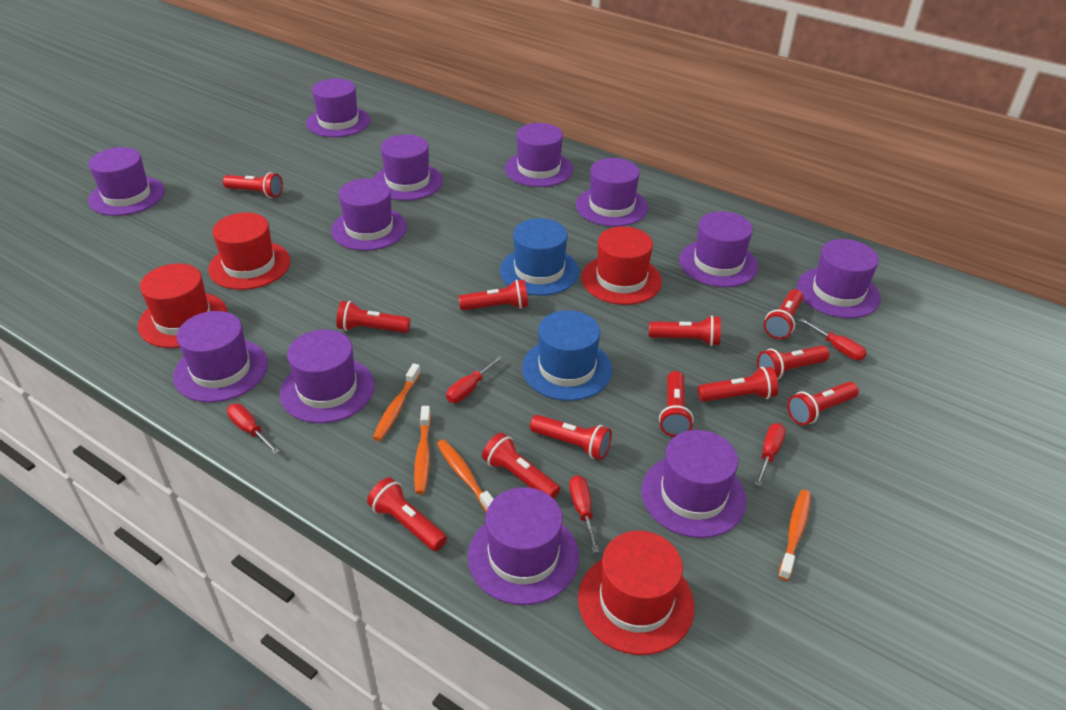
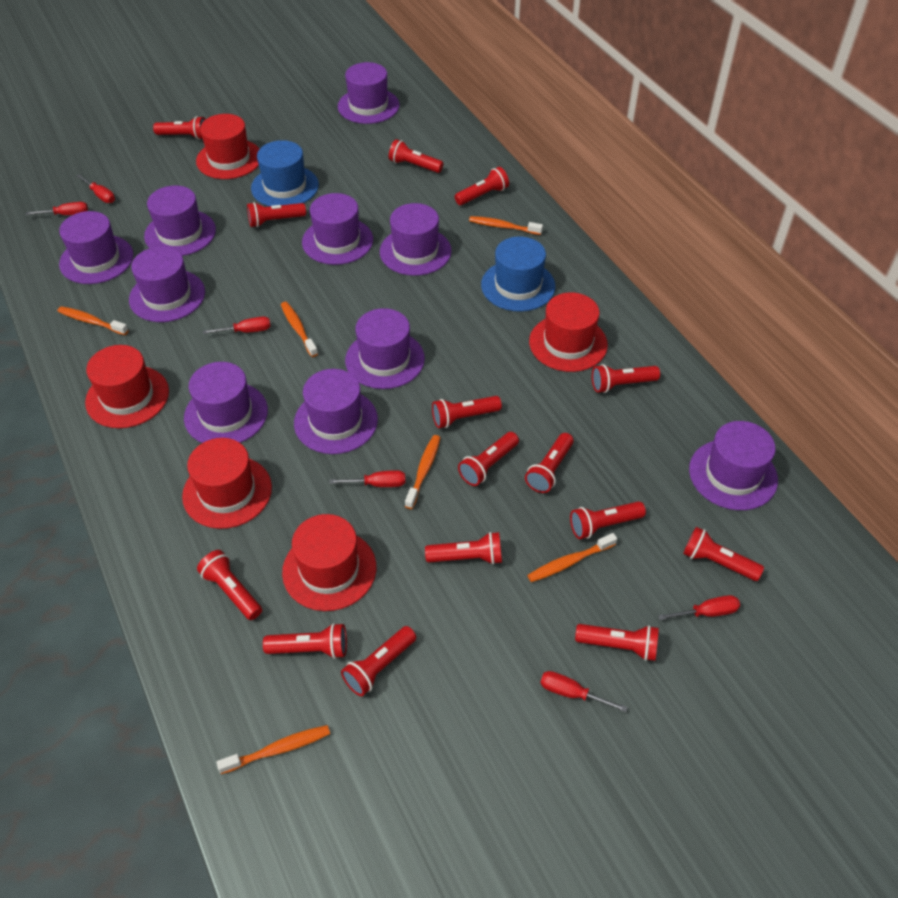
orange toothbrush: [373,363,421,441] [414,406,431,494] [437,439,494,512] [778,490,811,581] = 4 -> [58,306,129,335] [216,725,330,774] [281,302,318,357] [405,435,441,509] [469,216,543,235] [527,533,617,582] = 6
purple hat: [88,147,165,216] [173,311,268,402] [280,330,375,423] [306,78,371,137] [331,178,407,251] [373,134,443,201] [468,487,579,605] [505,123,573,187] [576,158,648,227] [642,430,747,538] [679,211,758,287] [797,239,881,318] = 12 -> [59,211,134,284] [129,246,205,322] [144,185,216,256] [184,362,268,443] [294,369,378,454] [302,193,373,265] [338,62,399,124] [345,308,425,389] [380,203,452,276] [689,421,778,510] = 10
red flashlight: [223,172,283,198] [336,301,410,333] [367,478,447,551] [459,280,528,310] [482,433,560,499] [530,415,612,460] [649,315,721,346] [659,371,694,437] [698,367,778,402] [757,346,830,380] [764,289,804,339] [787,382,859,425] = 12 -> [153,116,206,140] [197,550,262,620] [247,202,306,227] [263,623,347,659] [341,626,416,696] [389,139,443,173] [425,532,502,565] [432,396,502,428] [455,167,509,205] [458,432,519,486] [525,433,574,493] [570,501,646,539] [575,624,659,661] [592,364,660,393] [683,527,764,581] = 15
red hat: [138,264,228,348] [208,213,291,290] [578,531,695,655] [581,227,662,305] = 4 -> [85,345,169,428] [182,438,272,529] [196,114,259,179] [282,514,376,611] [529,292,608,372] = 5
red screwdriver: [227,404,280,454] [446,355,503,403] [569,475,599,553] [754,423,786,486] [799,318,867,360] = 5 -> [26,202,88,215] [77,174,115,203] [203,317,271,334] [329,470,405,487] [540,671,628,712] [658,595,740,620] = 6

